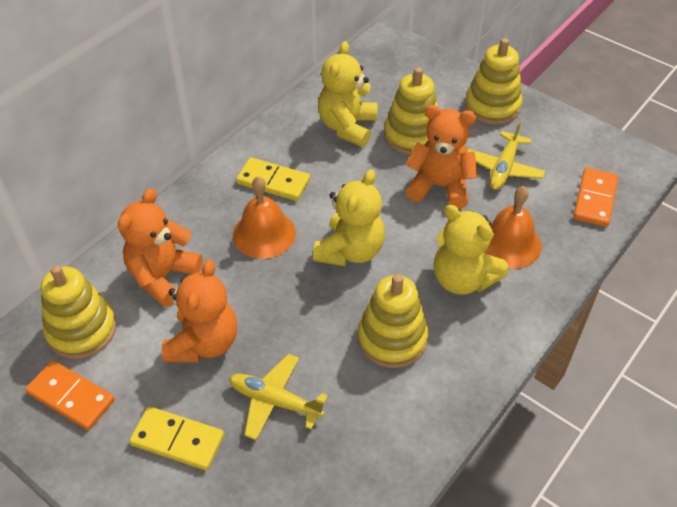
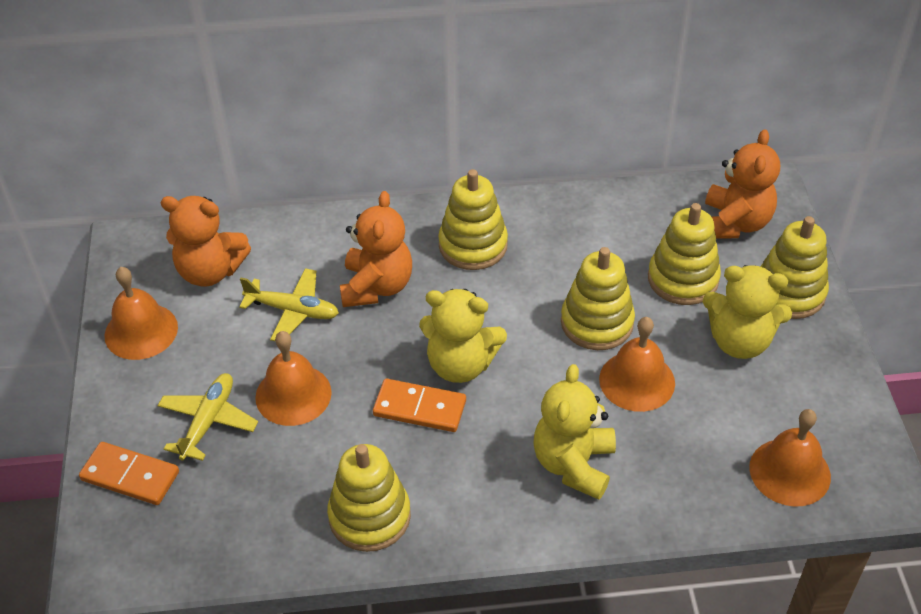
orange bell: [233,176,296,259] [484,186,542,269] = 2 -> [105,267,178,360] [255,331,332,426] [599,317,675,412] [749,409,831,507] = 4
yellow domino: [129,406,224,470] [236,157,310,201] = 2 -> none = 0
yellow stacking toy: [41,265,117,359] [358,274,428,368] [384,67,438,155] [465,38,522,125] = 4 -> [327,444,411,552] [438,169,508,270] [561,247,635,350] [648,203,721,305] [760,216,829,319] = 5

